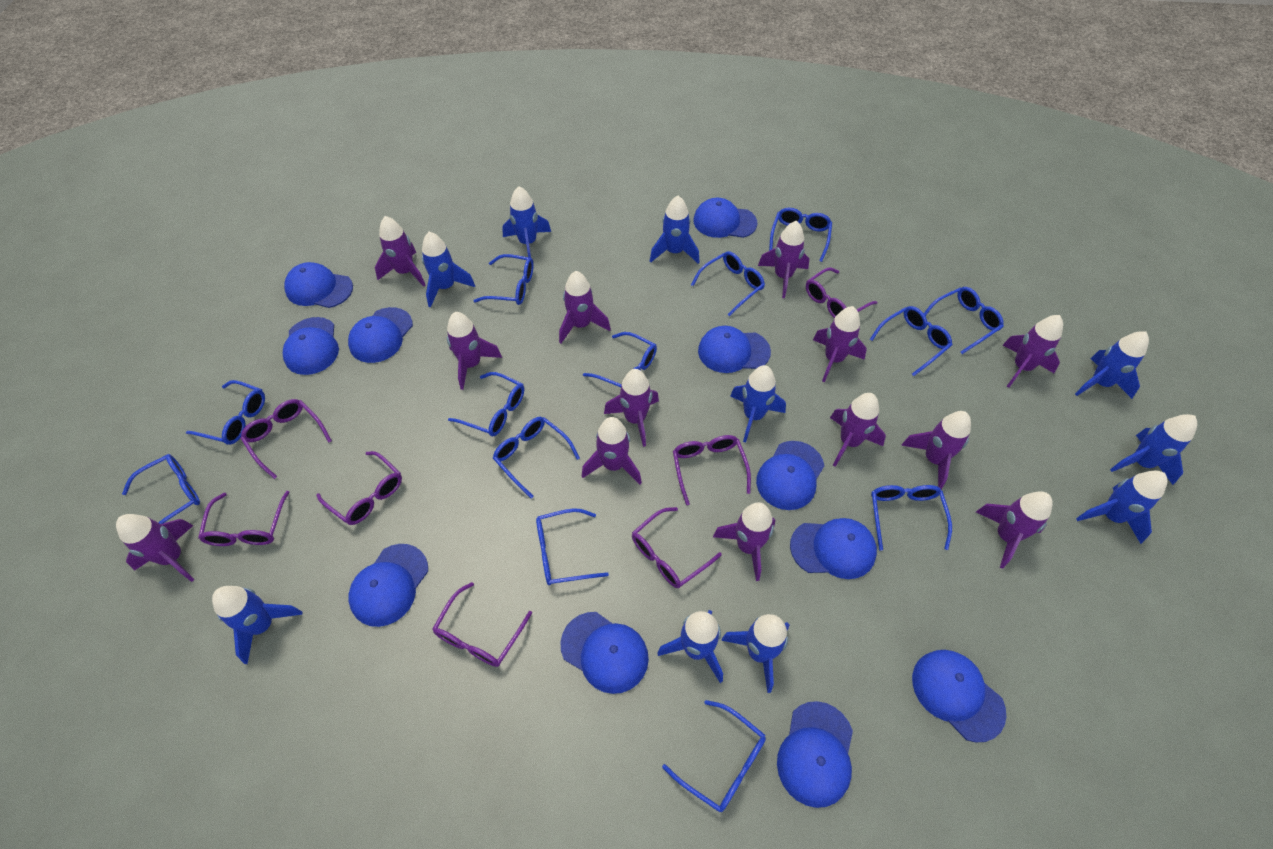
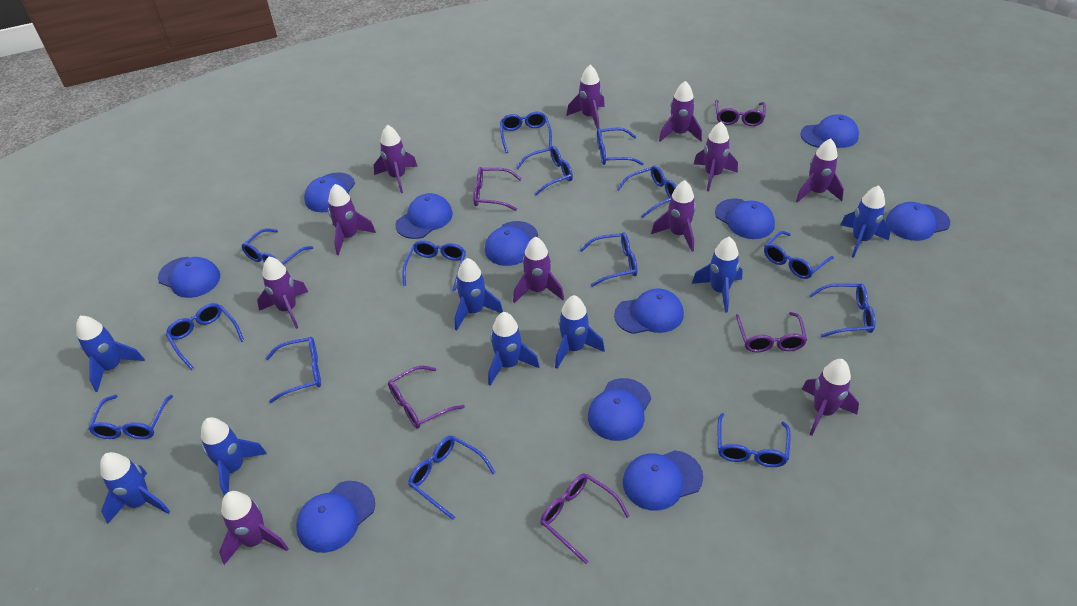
blue glasses: [122,454,200,524] [186,380,265,445] [448,372,524,437] [474,254,534,305] [493,417,580,498] [536,508,609,585] [583,332,657,387] [662,700,766,812] [691,251,765,316] [769,208,832,262] [870,306,952,376] [871,485,952,551] [924,287,1004,354] = 13 -> [88,395,173,439] [165,303,244,370] [242,228,313,265] [265,337,321,403] [402,240,466,291] [408,436,496,520] [500,112,552,153] [516,146,573,196] [580,233,637,287] [597,128,644,165] [617,165,677,218] [718,413,791,467] [764,231,834,279] [809,283,875,338] = 14
blue rocket: [212,586,303,664] [422,232,475,308] [502,186,551,258] [650,196,699,264] [657,610,723,683] [721,614,790,693] [730,365,786,443] [1075,331,1149,399] [1076,471,1167,544] [1110,414,1197,485] = 10 -> [76,316,145,392] [100,452,170,524] [201,417,267,496] [455,258,503,330] [488,312,540,386] [555,295,605,369] [692,237,743,313] [840,185,891,258] = 8
purple glasses: [198,491,290,546] [240,399,332,479] [316,451,402,525] [432,582,532,667] [632,507,722,588] [673,435,751,505] [806,267,877,318] = 7 -> [388,366,465,429] [473,167,522,211] [540,473,630,564] [715,100,766,126] [735,312,807,352] = 5
purple rocket: [116,514,195,582] [375,216,425,286] [447,312,502,390] [559,271,611,343] [582,417,642,485] [604,369,659,447] [713,502,775,581] [758,221,809,298] [813,306,867,382] [830,393,886,467] [901,411,971,490] [976,491,1053,569] [1003,315,1063,388] = 13 -> [219,491,289,565] [257,257,308,329] [328,184,376,255] [374,125,418,193] [513,237,564,303] [567,65,605,129] [651,180,696,252] [659,81,702,142] [693,122,738,191] [796,138,844,203] [802,359,859,436] = 11

